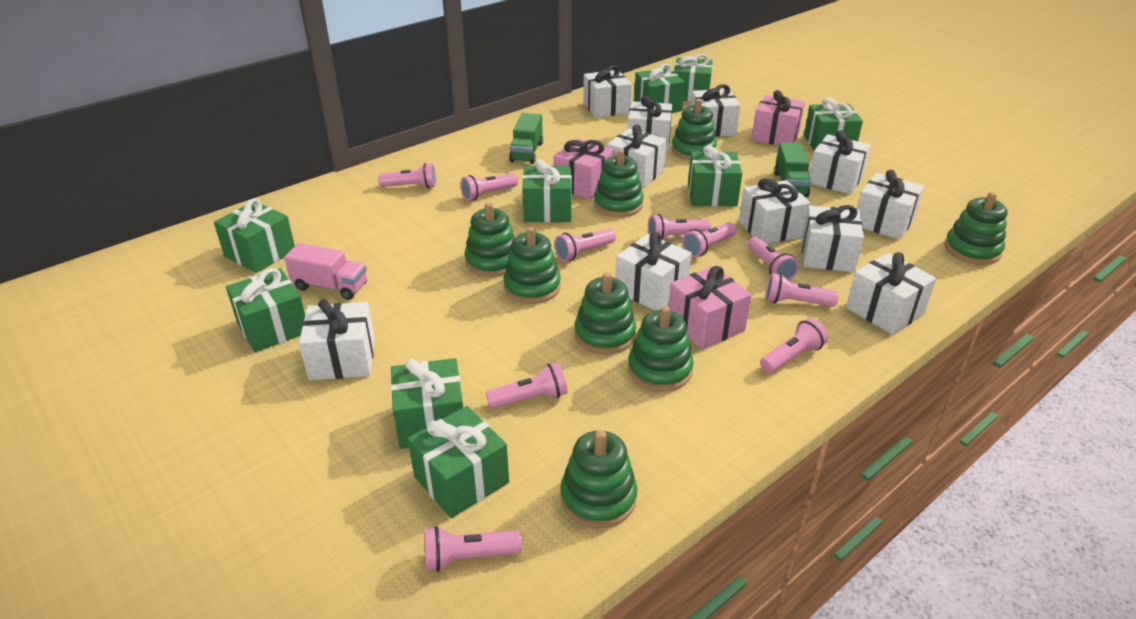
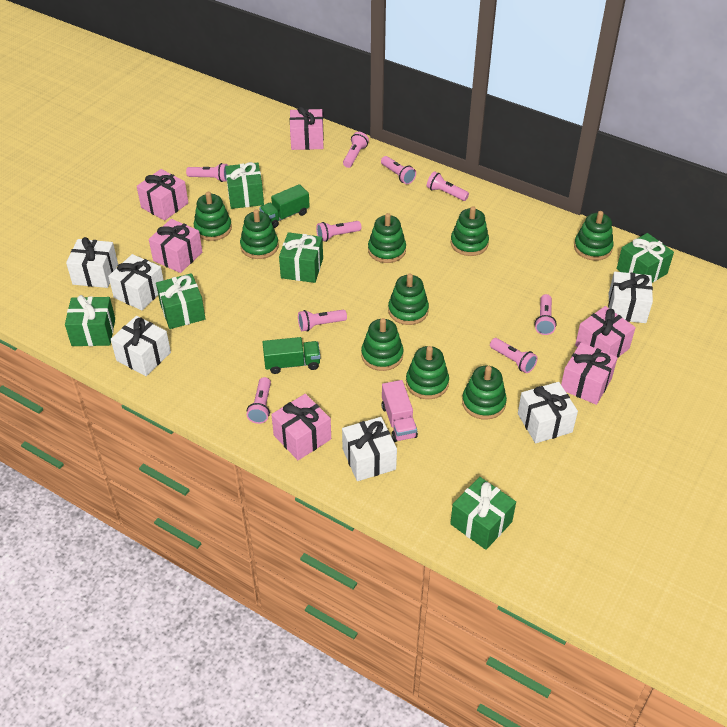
green gift: [214,198,295,273] [226,268,305,352] [391,358,464,449] [408,406,509,518] [522,159,572,222] [634,64,685,113] [674,54,713,102] [688,145,742,207] [804,98,863,150] = 9 -> [65,295,115,346] [156,273,205,329] [225,162,264,209] [279,232,323,283] [450,477,516,550] [617,233,674,283] = 6
green stacking toy: [465,202,515,277] [503,227,561,304] [560,430,637,528] [575,272,636,354] [594,149,644,217] [628,306,694,392] [671,99,717,160] [944,192,1008,265] = 8 -> [194,192,232,241] [240,209,279,259] [361,318,404,371] [368,213,406,263] [388,274,429,325] [406,346,449,399] [451,206,489,256] [462,366,507,420] [574,211,614,261] = 9
pink flashlight: [378,163,436,188] [424,526,522,572] [461,174,518,201] [486,363,567,409] [554,229,616,261] [648,214,711,240] [682,222,737,257] [748,237,799,281] [760,318,828,373] [765,273,839,307] = 10 -> [186,163,228,182] [247,377,271,424] [298,310,347,332] [316,221,361,242] [343,132,369,168] [381,156,416,184] [427,171,469,201] [490,338,538,373] [534,294,557,335] = 9
pink gift: [553,138,615,200] [668,266,751,349] [751,90,805,145] = 3 -> [137,169,188,221] [149,219,202,273] [271,394,331,460] [290,106,324,150] [561,342,618,405] [575,306,636,358] = 6
white gift: [299,299,375,380] [583,65,632,118] [607,124,667,188] [616,232,692,311] [628,96,672,152] [691,84,740,137] [739,178,811,244] [801,205,864,272] [809,130,871,194] [846,252,937,335] [857,170,924,240] = 11 -> [66,237,118,288] [108,254,163,310] [111,316,171,376] [342,417,397,481] [518,382,578,443] [608,272,653,323] = 6

